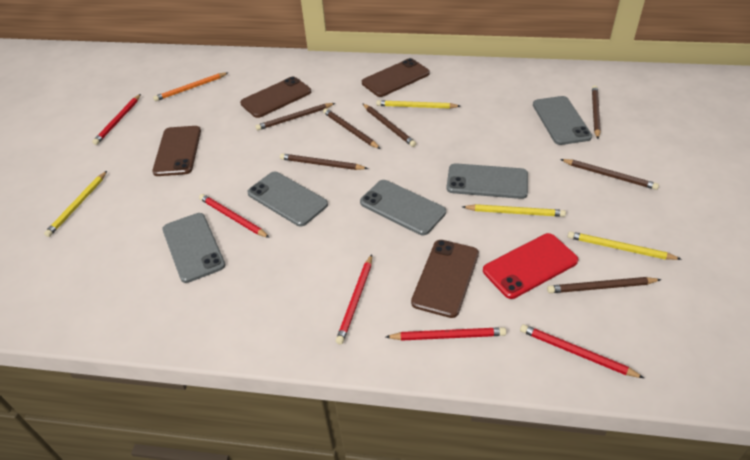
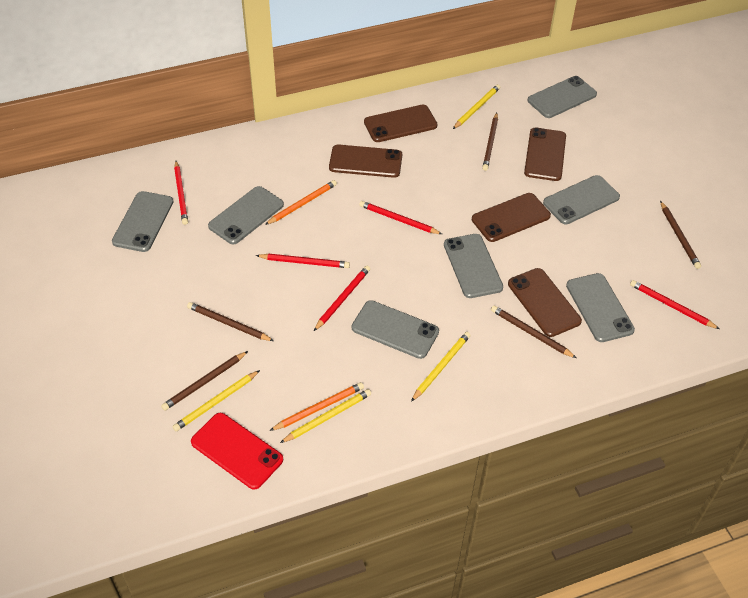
brown pencil: [255,103,335,130] [280,153,368,170] [323,108,381,149] [362,103,416,147] [547,277,661,293] [560,159,659,190] [592,85,601,139] = 7 -> [161,351,248,411] [187,302,274,341] [482,113,498,171] [491,306,576,358] [660,201,701,269] = 5
brown phone: [152,126,201,176] [240,77,311,118] [362,58,430,97] [411,240,479,318] = 4 -> [329,145,402,178] [364,105,437,142] [472,193,551,242] [508,268,582,337] [524,128,566,181] = 5
grey phone: [162,213,225,283] [247,172,328,227] [360,180,446,235] [446,163,528,199] [533,96,592,145] = 5 -> [112,191,173,252] [208,186,284,244] [352,300,439,359] [444,234,503,298] [528,76,597,118] [543,175,620,224] [566,273,635,342] = 7
orange pencil: [153,72,229,101] = 1 -> [265,180,337,225] [270,382,364,431] = 2

